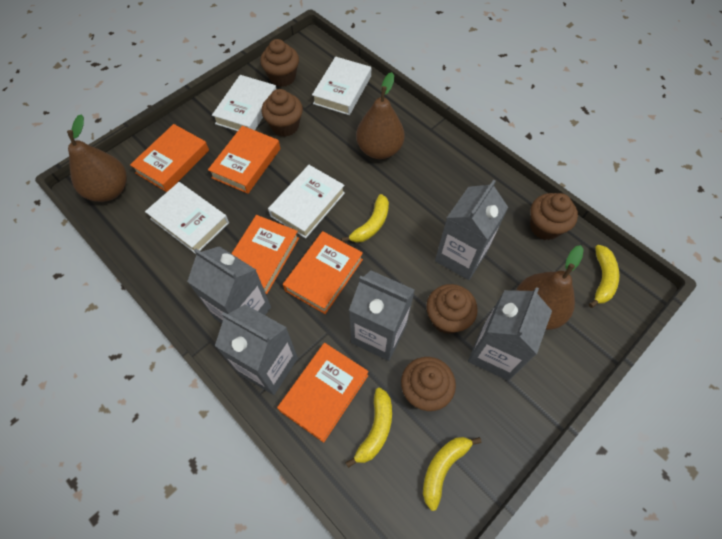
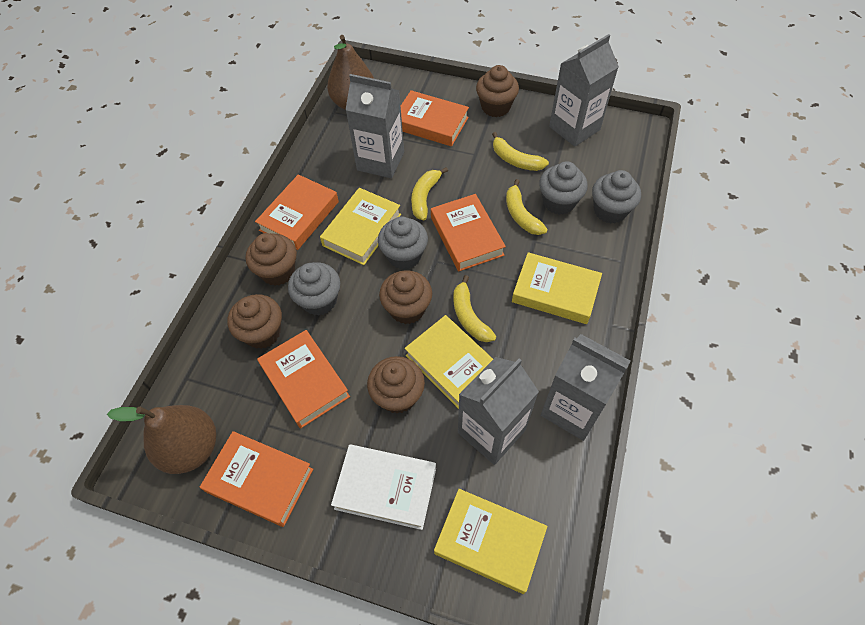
brown pear: [67,114,127,202] [356,72,405,159] [516,245,584,330] = 3 -> [107,405,216,474] [327,35,374,110] = 2
grey carton: [187,246,271,323] [215,304,298,395] [349,270,415,361] [435,180,508,280] [468,287,552,381] = 5 -> [345,74,404,178] [458,357,539,465] [541,334,630,441] [549,34,619,147] = 4
grey cupcake: none = 0 -> [288,262,340,316] [378,216,428,269] [539,161,588,215] [592,170,641,223] = 4
white book: [145,182,229,254] [212,75,276,131] [268,165,345,238] [312,56,371,115] = 4 -> [331,444,436,530] = 1
yellow book: none = 0 -> [320,188,401,265] [405,315,493,409] [434,489,547,594] [512,252,602,324] = 4

